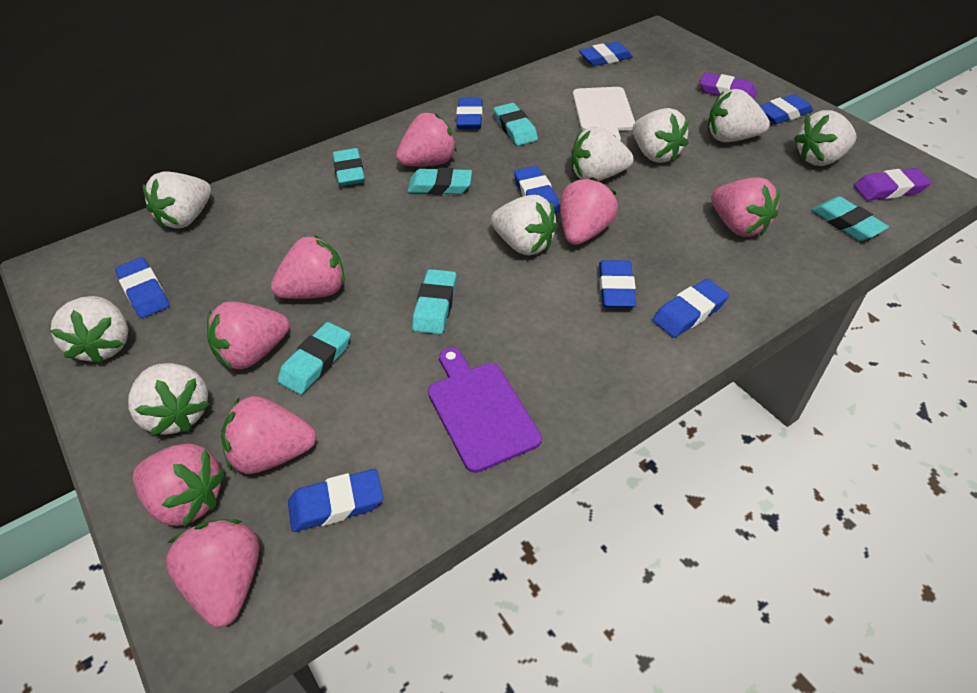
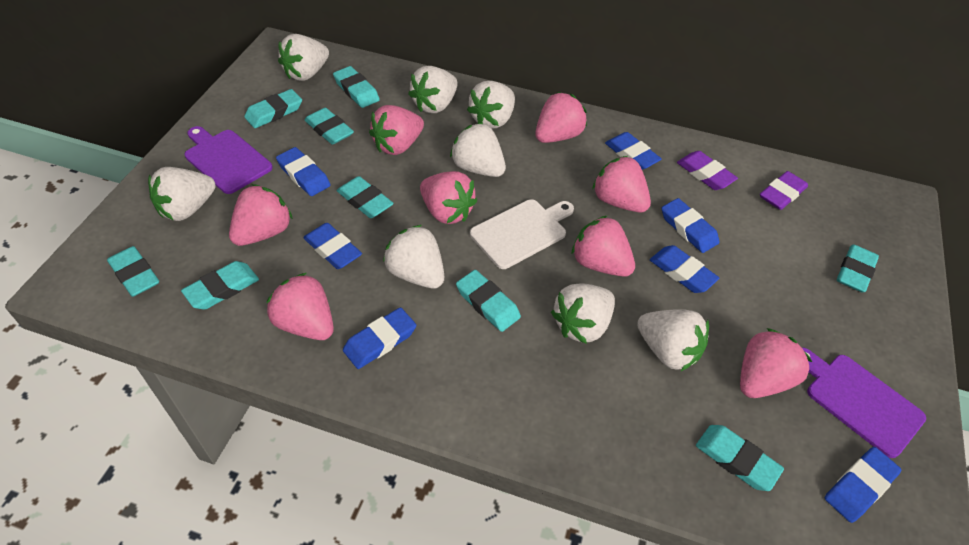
blue eraser: [115,257,169,318] [288,469,383,532] [456,97,483,129] [514,166,560,213] [579,42,633,66] [599,260,636,308] [653,279,729,338] [760,94,813,124] = 8 -> [276,147,331,196] [303,223,362,269] [343,307,416,369] [605,132,661,170] [650,245,719,293] [662,198,720,253] [825,447,901,523] = 7
purple cutting board: [428,347,542,473] = 1 -> [185,126,273,194] [802,347,926,458] = 2
turquoise eraser: [278,322,351,395] [333,148,365,186] [408,168,472,195] [412,269,456,334] [494,103,538,146] [812,196,889,241] = 6 -> [107,246,159,297] [181,261,259,310] [244,89,302,128] [304,108,354,145] [333,66,380,108] [337,176,394,218] [456,270,521,332] [696,425,784,491] [837,244,879,293] = 9

